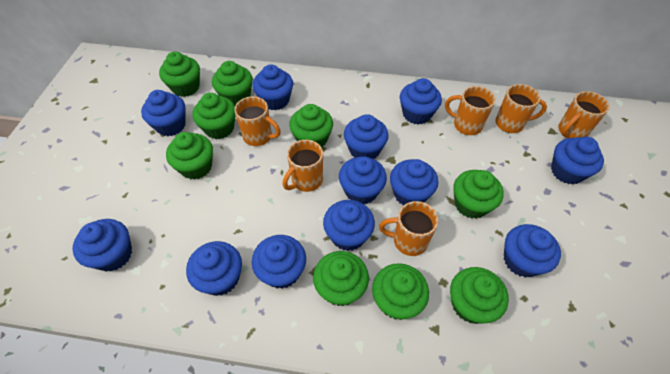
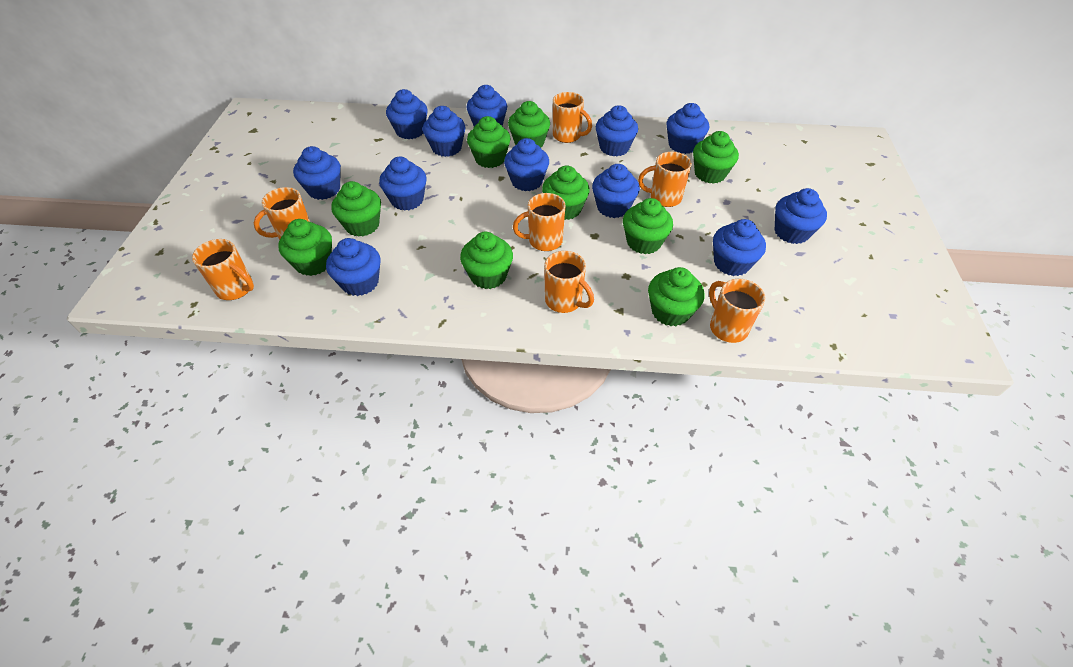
orange mug: [234,96,281,146] [283,140,323,192] [379,201,439,256] [445,86,495,135] [496,84,547,133] [558,91,609,138] = 6 -> [192,239,254,300] [254,187,310,240] [513,193,566,251] [544,251,594,313] [553,92,592,143] [638,152,692,207] [709,279,765,343] = 7

